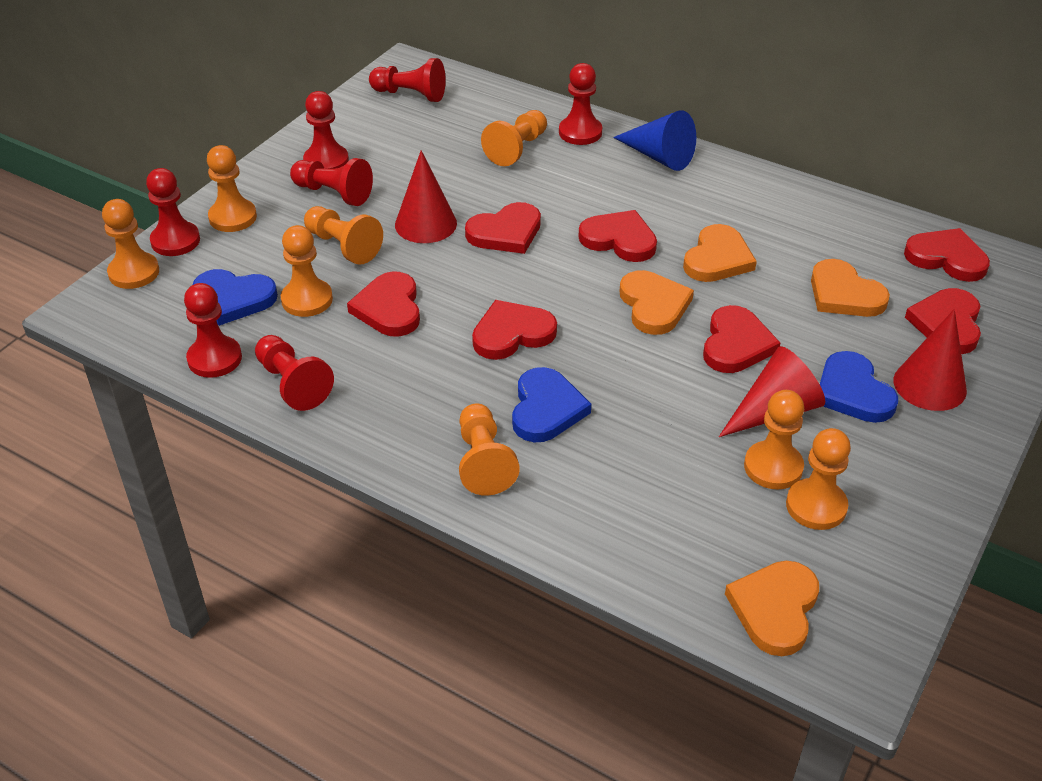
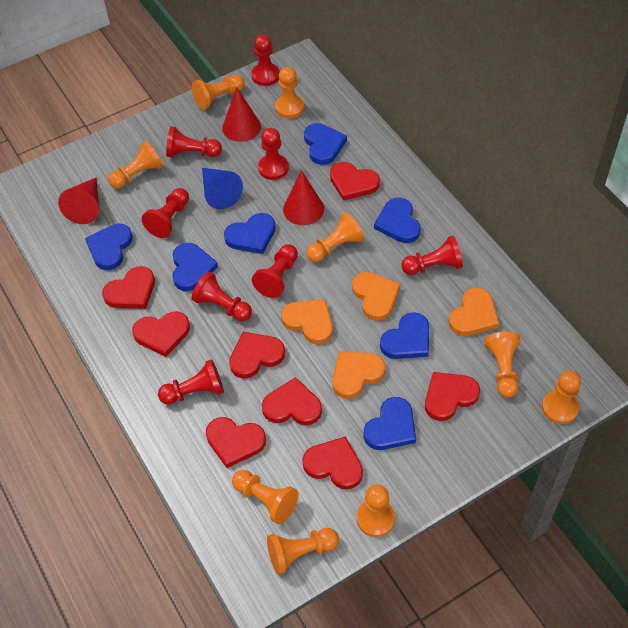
blue heart: [193,269,278,326] [512,367,591,443] [820,351,898,423] = 3 -> [85,224,133,270] [172,243,218,291] [224,213,276,254] [304,123,347,165] [364,397,416,450] [374,197,421,243] [380,312,429,359] = 7
orange pawn: [102,199,159,289] [207,145,257,232] [281,225,333,317] [304,206,383,265] [459,403,520,496] [481,110,547,166] [744,390,804,489] [786,428,851,530] = 8 -> [108,141,163,189] [192,75,245,110] [232,470,298,524] [267,528,339,575] [275,67,304,118] [306,212,364,262] [357,484,395,537] [484,332,521,398] [542,371,581,424] = 9
red heart: [347,272,420,337] [465,202,541,254] [472,300,557,360] [579,210,657,262] [703,305,780,373] [904,228,990,282] [905,288,981,354] = 7 -> [102,266,155,309] [132,312,190,357] [206,417,266,468] [229,332,285,379] [262,377,322,425] [302,436,363,490] [330,162,380,201] [425,372,480,421] = 8
red pawn: [146,168,200,256] [184,283,242,378] [255,335,334,411] [290,158,373,206] [303,91,349,169] [369,58,446,102] [559,63,602,145] = 7 -> [142,188,189,238] [158,359,224,405] [166,126,222,157] [192,272,252,322] [251,35,280,86] [252,244,298,298] [258,128,289,180] [401,235,463,275] = 8

